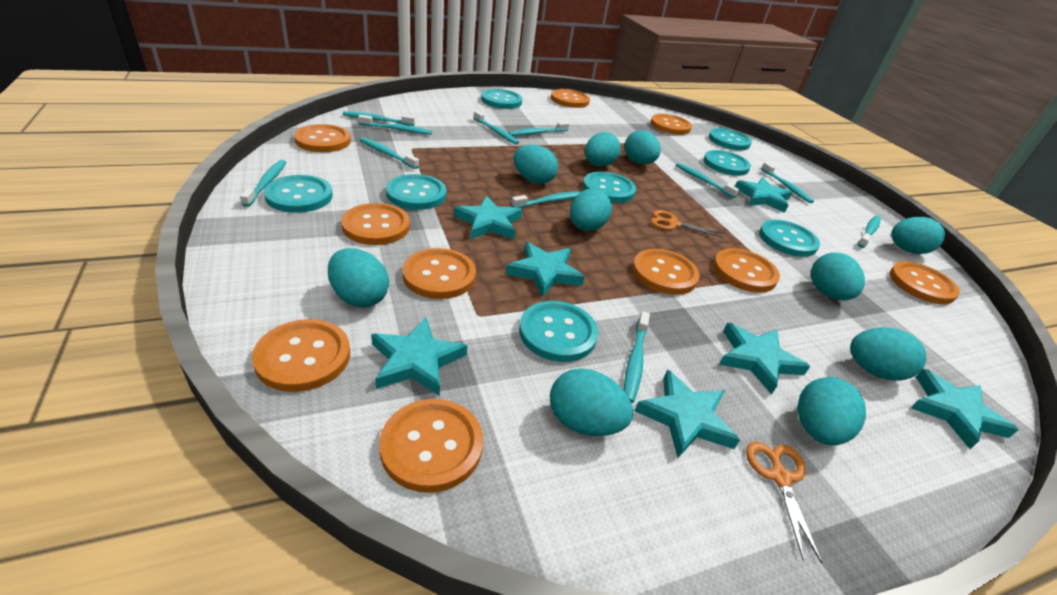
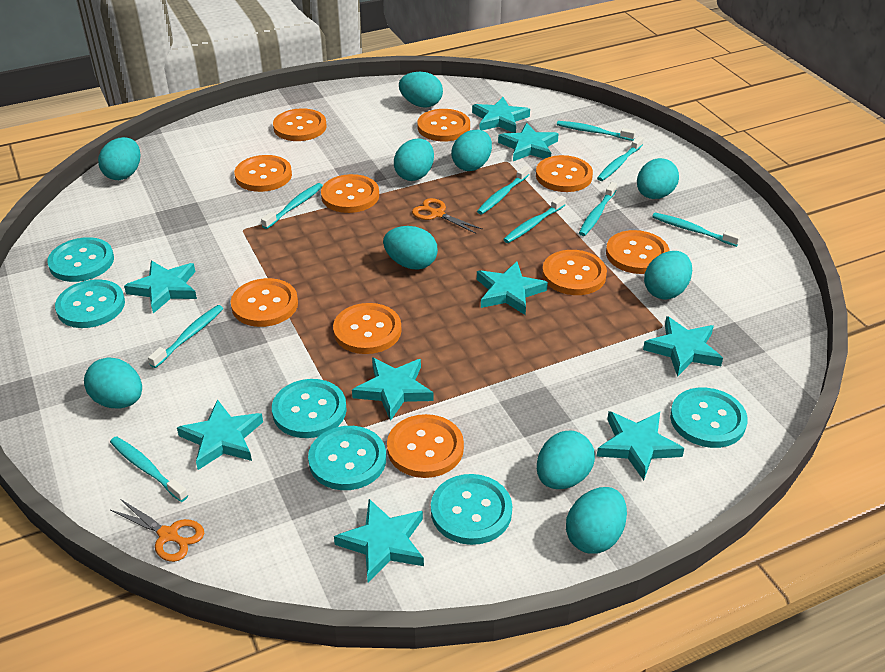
turquoise button: [264,175,333,213] [386,174,447,210] [481,89,522,109] [519,301,598,362] [583,171,636,203] [703,150,751,176] [709,128,752,150] [759,220,820,257] = 8 -> [47,237,114,282] [55,279,125,328] [272,379,347,438] [308,426,386,490] [431,474,512,545] [670,388,748,448] = 6
turquoise star: [371,317,468,396] [454,196,522,239] [506,242,585,298] [635,369,740,458] [719,323,810,395] [735,177,793,213] [911,369,1019,449] = 7 -> [124,261,197,314] [177,399,263,470] [334,499,424,583] [352,357,433,421] [472,97,530,133] [477,261,548,315] [498,123,559,161] [597,411,684,480] [643,316,723,377] = 9
turquoise toothbrush: [240,160,287,207] [343,111,415,126] [358,115,432,135] [360,137,419,169] [473,111,519,145] [508,122,569,136] [511,191,582,208] [624,311,650,403] [676,163,739,198] [761,162,814,203] [858,216,881,248] = 11 -> [110,436,188,502] [148,305,223,368] [261,183,323,229] [477,166,529,215] [503,195,566,243] [557,121,636,141] [579,182,617,236] [597,136,644,181] [652,213,741,247] = 9

